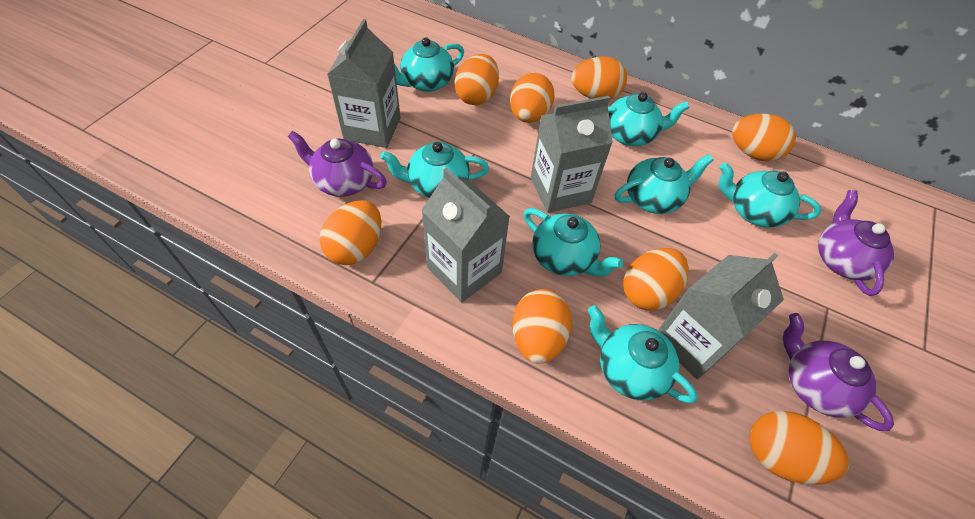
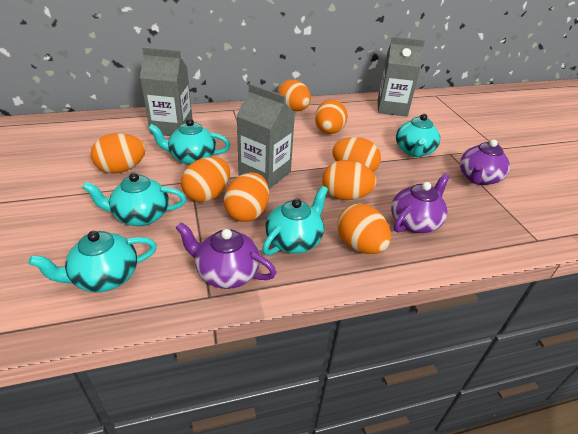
grey carton: [327,19,401,148] [421,168,510,302] [531,96,613,213] [658,253,784,380] = 4 -> [140,48,193,136] [237,84,295,189] [378,37,425,117] = 3
turquoise teapot: [380,142,489,198] [394,37,464,92] [523,208,624,276] [588,305,698,403] [608,92,690,146] [615,154,714,214] [719,163,822,228] = 7 -> [29,231,157,292] [82,173,186,226] [148,119,230,165] [262,186,328,255] [396,114,440,157] = 5

